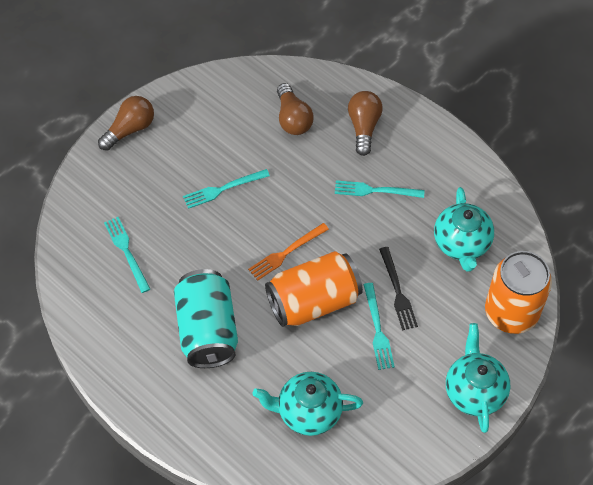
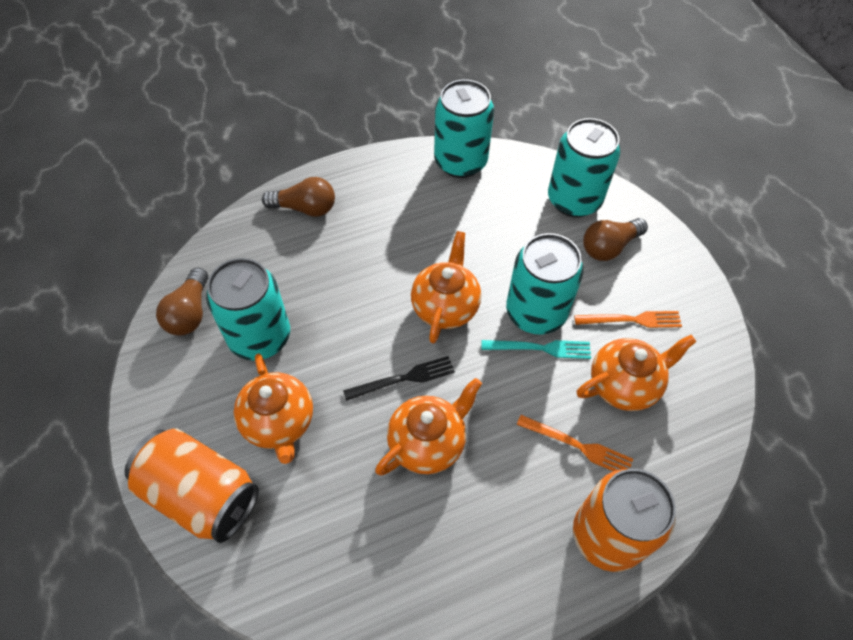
orange fork: [248,223,329,281] = 1 -> [517,415,633,471] [574,311,682,328] = 2
orange teapot: none = 0 -> [234,353,313,464] [375,378,482,476] [411,231,481,344] [577,335,696,411] = 4
turquoise can: [174,269,238,368] = 1 -> [206,258,290,361] [434,79,494,178] [506,233,584,335] [548,118,621,217] = 4
turquoise fork: [104,217,150,293] [183,169,270,209] [335,180,424,198] [363,283,395,370] = 4 -> [482,340,591,359] = 1
turquoise teapot: [252,372,363,436] [434,187,494,272] [446,323,510,433] = 3 -> none = 0

